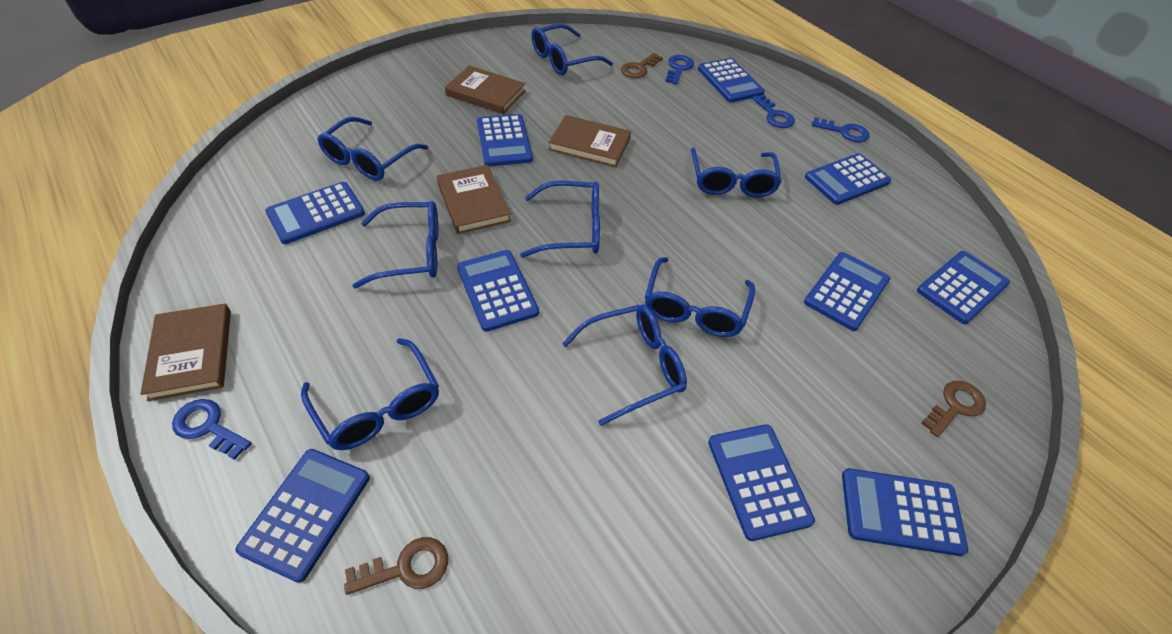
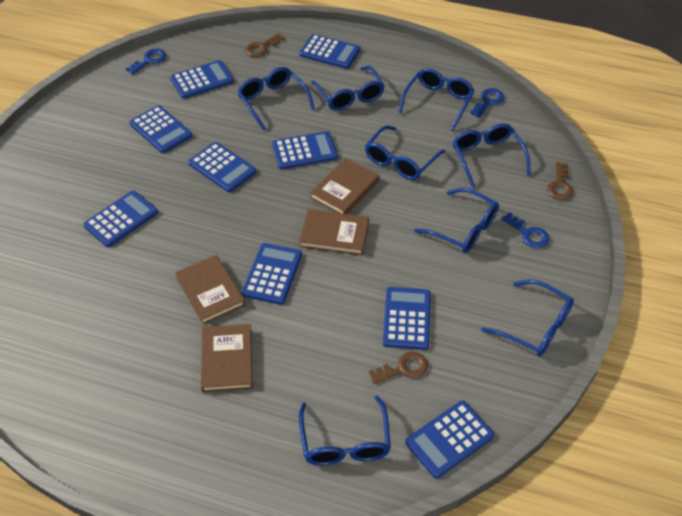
blue calculator: [235,449,370,583] [265,182,365,244] [457,250,539,332] [477,114,533,167] [698,58,765,102] [708,424,815,541] [804,252,890,331] [805,153,891,205] [842,468,968,556] [917,251,1010,324] = 10 -> [83,191,158,247] [130,105,192,153] [170,60,234,99] [188,142,256,192] [242,243,302,305] [272,131,338,169] [299,34,360,69] [383,287,431,350] [405,401,494,479] = 9
blue key: [172,399,252,460] [665,55,694,84] [752,94,795,128] [812,117,870,142] = 4 -> [126,49,166,75] [470,88,504,118] [501,212,549,248] = 3

